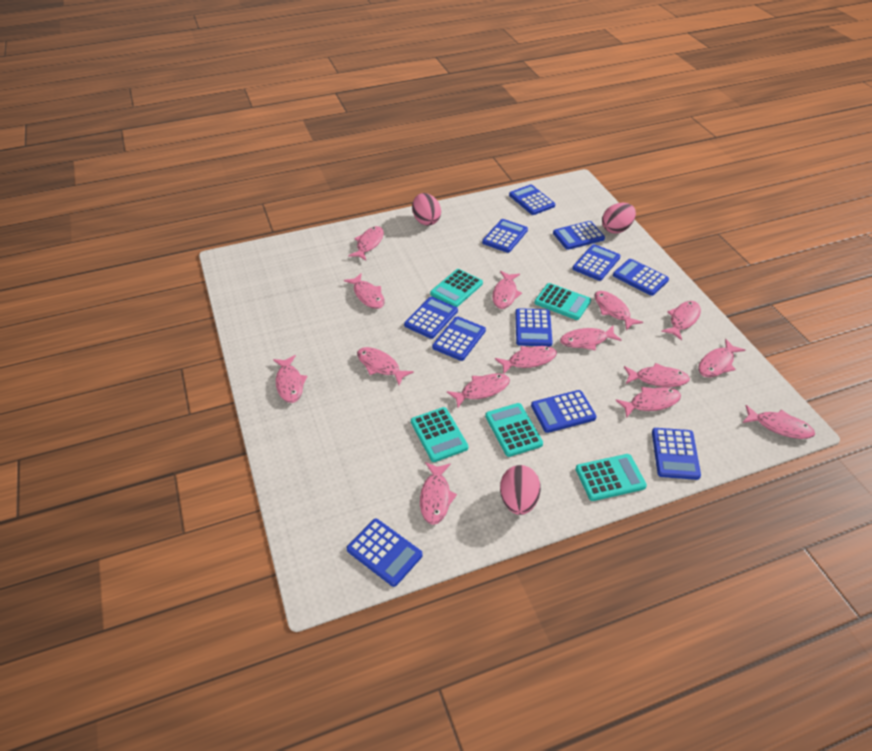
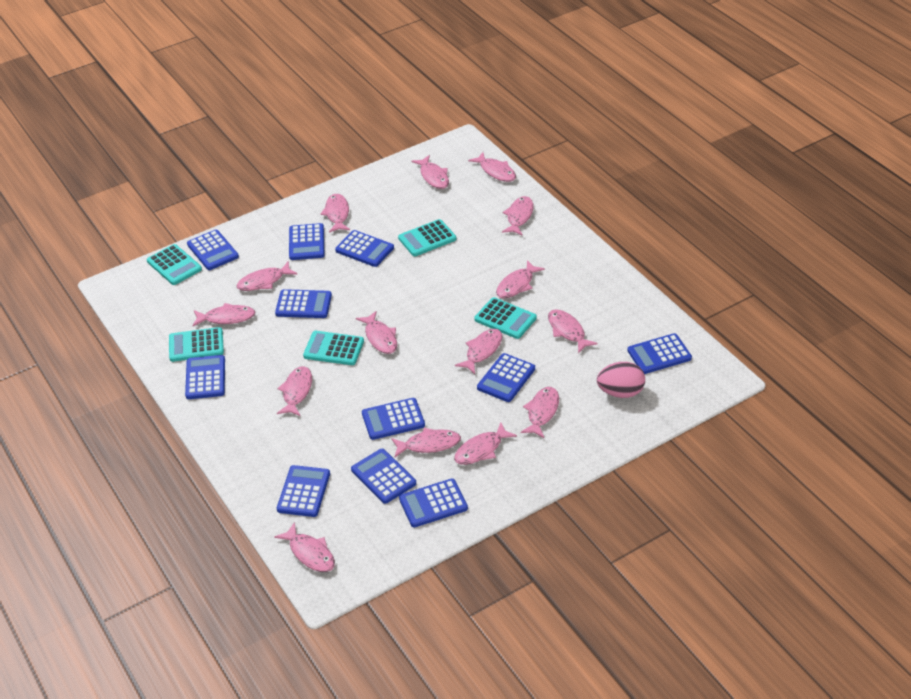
pink egg: [412,193,441,226] [500,465,541,515] [602,203,636,234] = 3 -> [597,362,645,398] = 1

